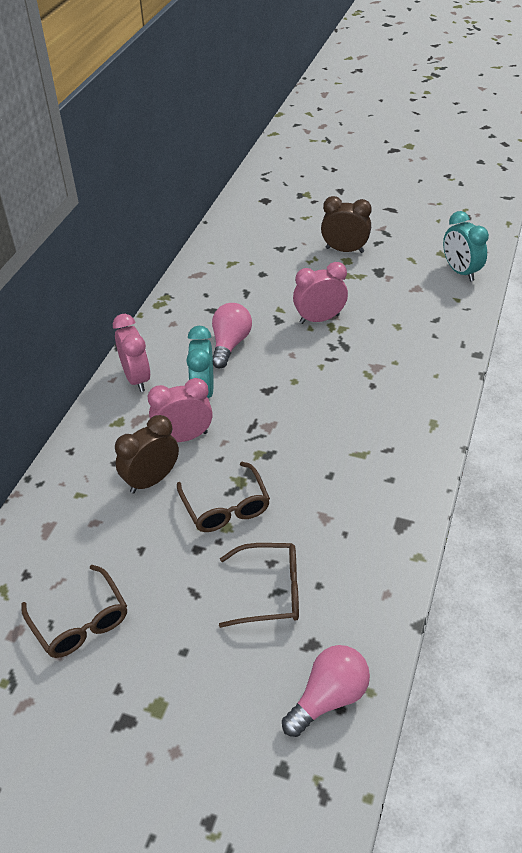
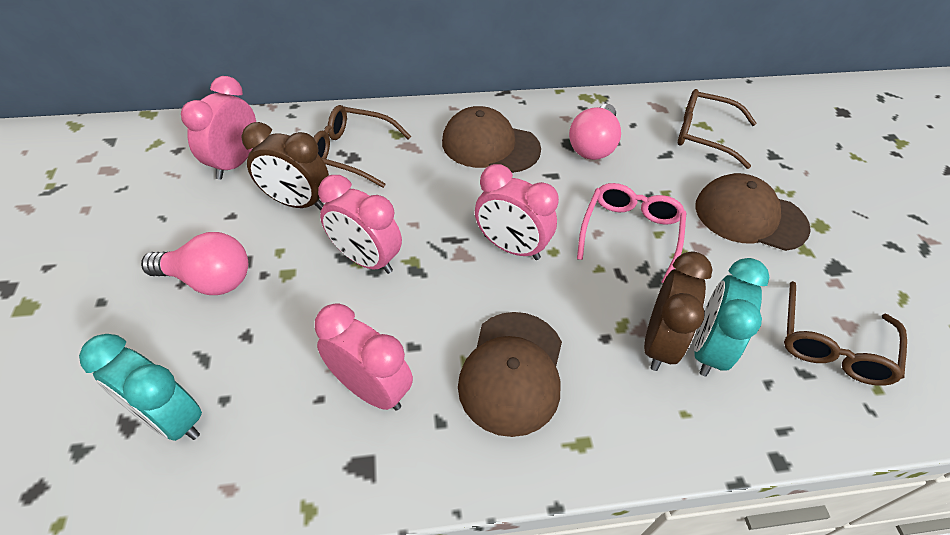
brown cap: none = 0 -> [442,106,541,173] [458,312,562,437] [695,173,811,251] = 3
pink clock: [113,314,151,392] [148,378,213,442] [293,262,348,324] = 3 -> [181,76,256,180] [315,303,413,411] [318,175,402,274] [475,164,559,260] = 4
pink glasses: none = 0 -> [577,183,686,283] = 1

